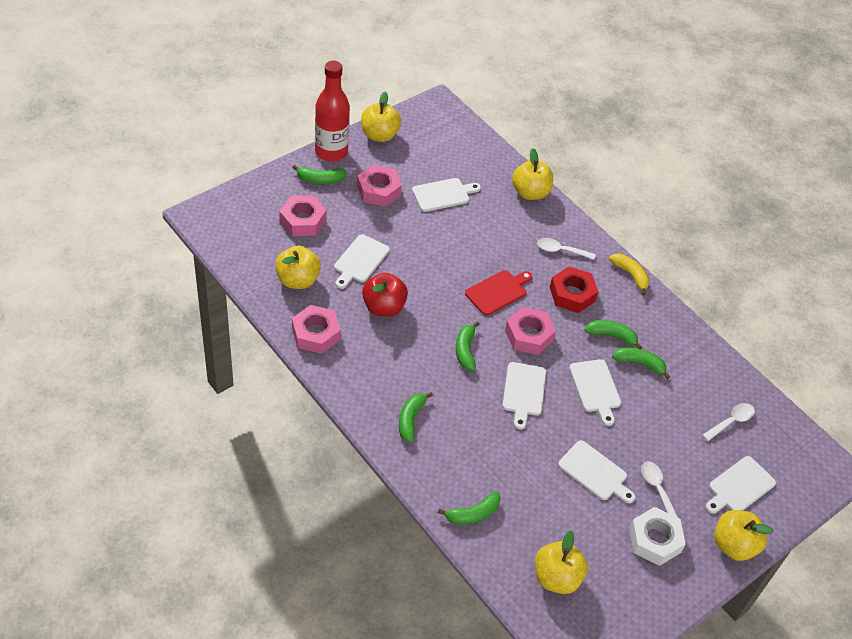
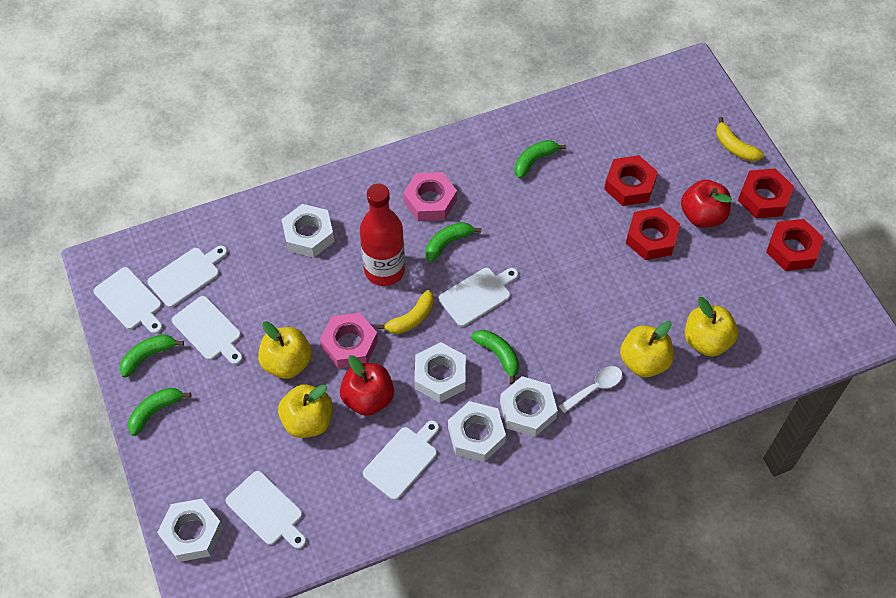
green banana: [292,165,347,184] [399,392,433,442] [438,492,501,525] [456,321,480,370] [585,320,642,349] [612,347,670,379] = 6 -> [119,334,184,378] [128,388,191,436] [425,222,481,262] [471,330,519,384] [515,140,566,179] = 5
pink nut: [279,195,327,236] [292,305,341,354] [357,165,402,207] [505,307,556,355] = 4 -> [320,313,378,369] [403,172,457,221] = 2
red apple: [362,273,408,316] = 1 -> [340,355,394,416] [681,180,732,228] = 2
red cutting board: [465,270,532,316] = 1 -> none = 0
red nut: [550,266,598,313] = 1 -> [604,155,658,206] [626,207,680,260] [738,168,794,218] [766,219,824,271] = 4
white nut: [629,507,686,566] = 1 -> [157,499,223,562] [281,204,334,258] [414,342,466,403] [448,401,506,462] [500,376,558,437] = 5
white spoon: [537,238,596,260] [641,462,678,518] [702,403,755,441] = 3 -> [559,366,622,413] = 1
yellow apple: [275,246,321,289] [361,91,401,142] [512,148,553,200] [535,530,588,594] [714,510,774,561] = 5 -> [258,321,312,379] [278,384,333,438] [620,321,674,378] [685,297,738,357] = 4
yellow banana: [609,253,649,295] = 1 -> [377,290,434,334] [716,117,764,162] = 2

